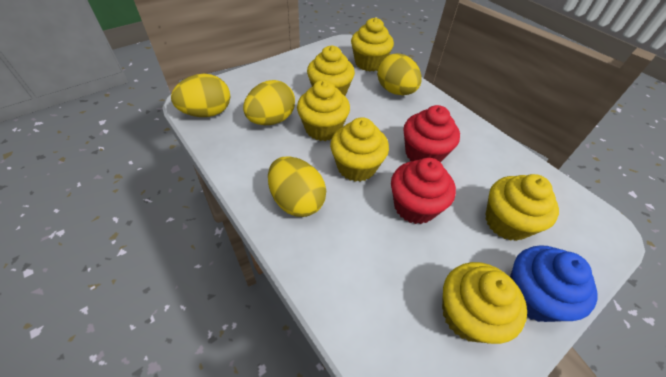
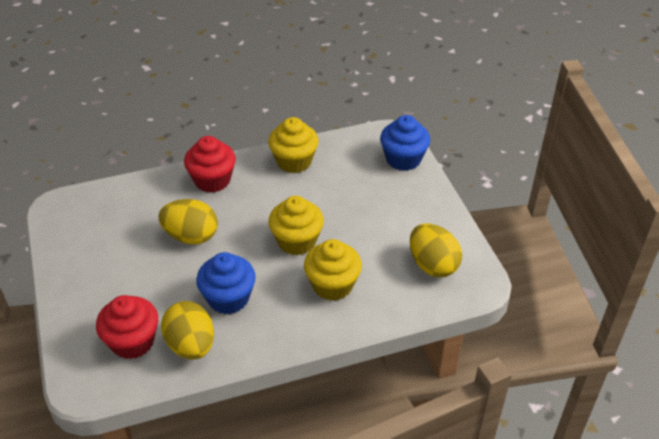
blue cupcake: [510,245,598,322] = 1 -> [196,252,256,314] [380,115,430,171] = 2
yellow cupcake: [297,80,350,141] [307,46,355,96] [330,117,389,182] [351,17,394,71] [442,262,527,344] [485,174,559,241] = 6 -> [268,117,318,173] [268,196,324,255] [304,239,362,301] = 3
yellow egg: [171,74,230,117] [243,80,295,125] [268,156,326,217] [377,53,422,95] = 4 -> [158,199,218,244] [161,301,214,359] [410,224,462,277] = 3

